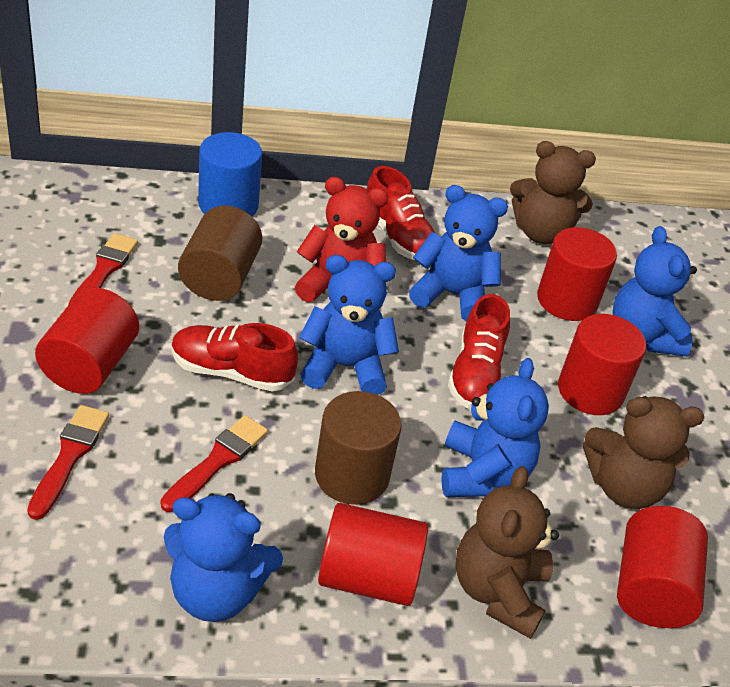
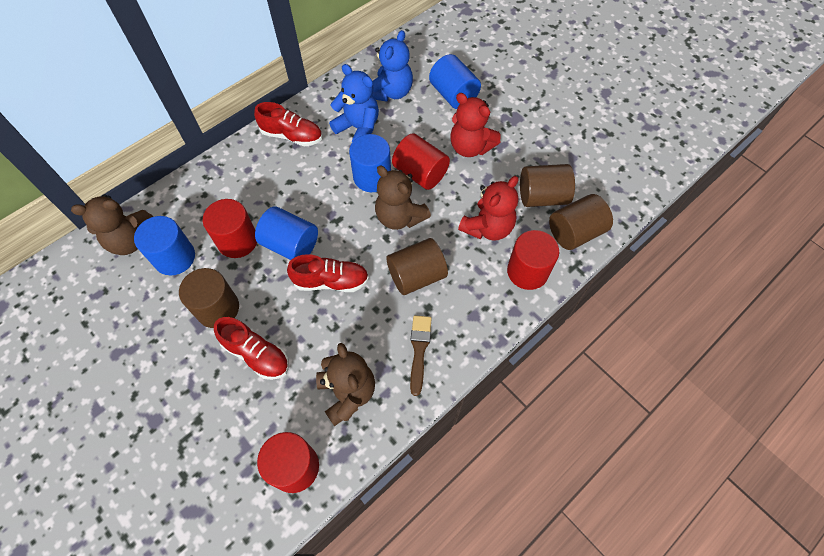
blue cylinder: [198,132,262,216] = 1 -> [134,216,195,275] [255,206,318,260] [349,134,391,192] [429,54,481,109] = 4
blue teddy bear: [164,493,283,622] [299,255,399,395] [409,185,508,321] [441,358,549,497] [612,226,697,357] = 5 -> [329,64,379,142] [372,30,413,102] = 2
brown brush: none = 0 -> [410,315,432,396] = 1
brown cylinder: [178,205,262,301] [315,391,402,505] = 2 -> [179,268,239,328] [386,238,448,295] [520,164,575,207] [549,194,613,250] = 4
red brush: [27,405,109,520] [68,233,138,305] [161,415,268,512] = 3 -> none = 0
red cylinder: [35,287,139,394] [318,503,428,606] [537,227,617,321] [558,314,646,415] [617,506,708,628] = 5 -> [203,199,257,258] [257,432,319,493] [392,134,450,190] [507,230,559,290] = 4
red teddy bear: [295,177,388,302] = 1 -> [450,93,501,157] [458,176,518,241] = 2

